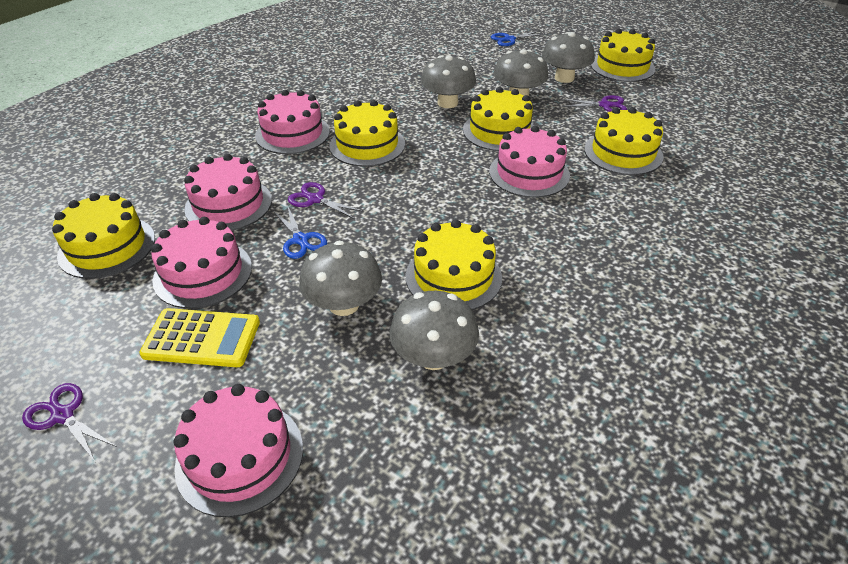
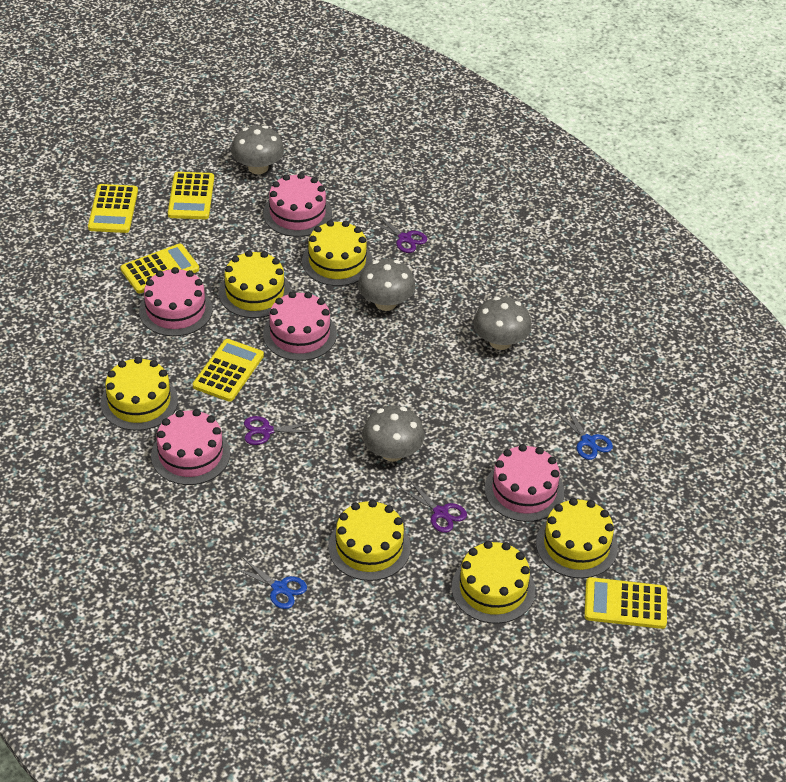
grey mushroom: [299,241,382,316] [390,291,479,370] [421,55,476,108] [494,49,548,96] [542,32,595,83] = 5 -> [231,125,284,174] [358,259,415,311] [362,406,424,462] [473,297,532,350] = 4
yellow calculator: [139,308,260,367] = 1 -> [88,184,138,233] [121,244,199,293] [168,172,214,219] [193,339,264,402] [584,577,667,629] = 5

